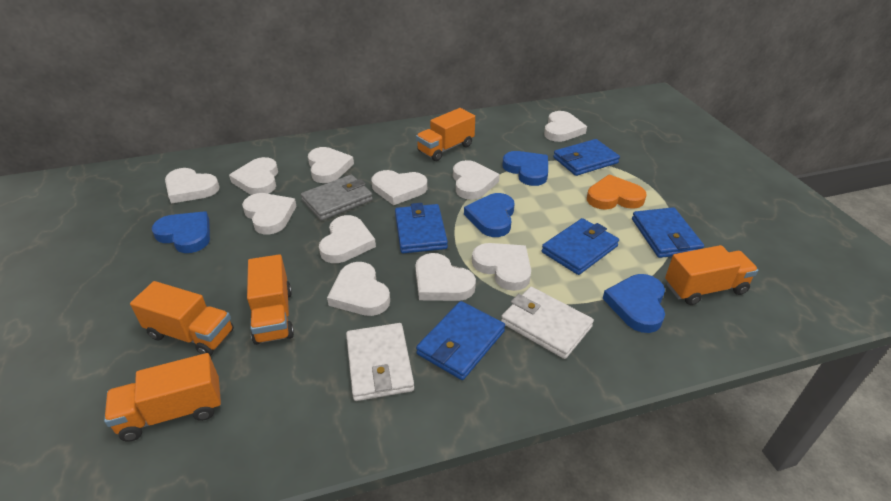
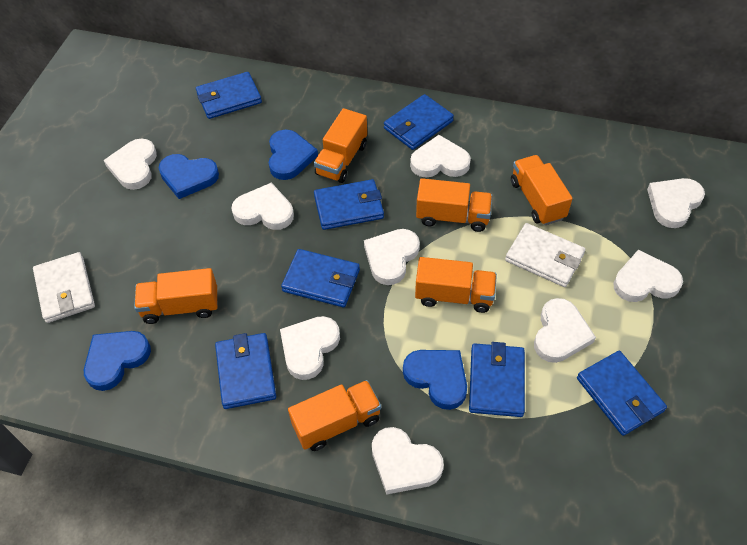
blue wallet: [395,203,448,253] [416,301,505,380] [541,218,619,275] [553,139,620,176] [632,207,704,258] = 5 -> [196,72,262,119] [215,333,276,409] [281,249,360,307] [314,179,384,230] [384,94,454,150] [469,342,525,417] [577,351,667,436] = 7
grey wallet: [301,175,373,221] = 1 -> none = 0
orange heart: [587,174,647,210] = 1 -> none = 0
orange truck: [104,353,221,442] [130,281,234,356] [247,254,294,345] [416,108,475,161] [665,245,758,305] = 5 -> [134,268,217,324] [288,380,381,451] [314,108,367,183] [415,257,497,313] [416,178,492,232] [511,155,573,225] = 6
white heart: [165,168,220,203] [229,157,278,195] [242,193,296,234] [308,147,354,183] [319,215,376,263] [327,262,390,316] [372,170,427,205] [415,253,476,301] [453,160,500,200] [472,243,531,291] [544,111,587,142] = 11 -> [104,139,157,190] [231,182,294,230] [280,316,340,380] [364,229,420,285] [372,427,444,495] [410,135,471,178] [534,298,596,363] [613,250,683,302] [647,178,705,228] = 9

